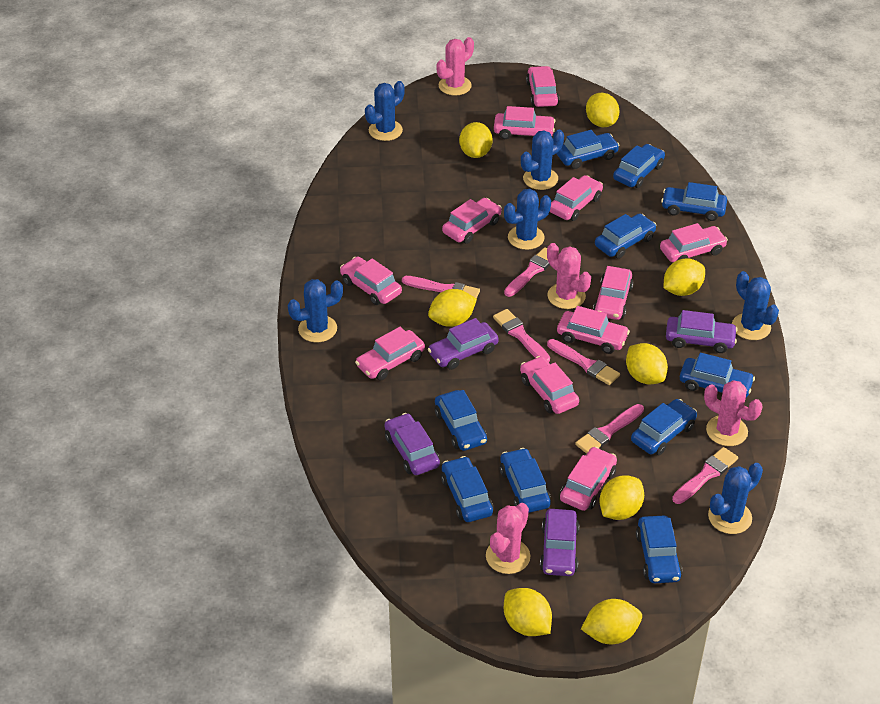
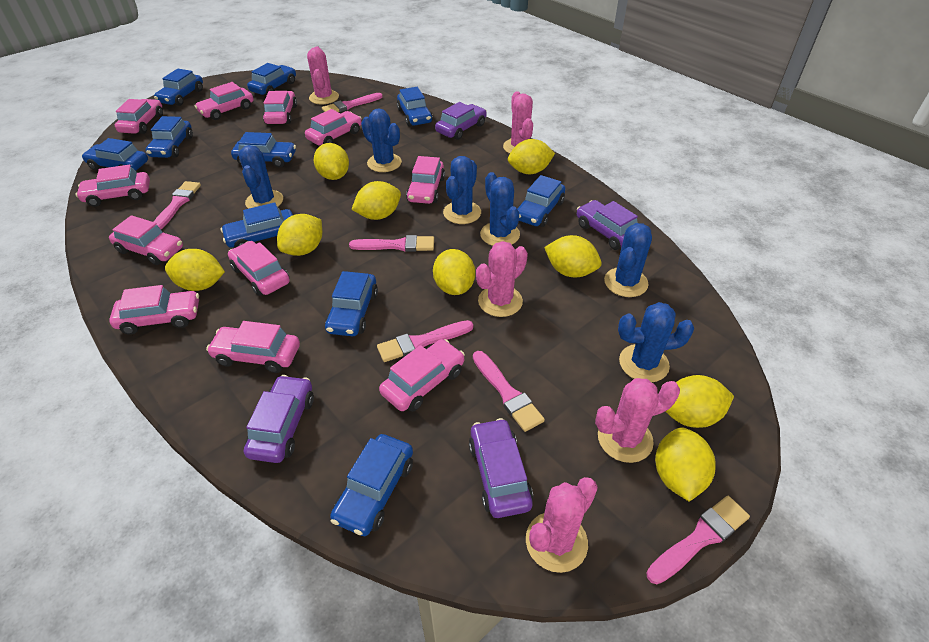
pink cactus: [436,37,474,96] [486,503,530,574] [547,243,591,309] [704,380,762,446] = 4 -> [307,46,339,104] [476,241,528,317] [503,91,533,154] [526,477,598,573] [595,378,680,463] = 5
yellow lemon: [428,289,477,327] [459,122,493,158] [504,588,552,636] [581,599,642,644] [586,93,620,127] [600,475,644,520] [626,343,668,384] [663,258,705,296] = 8 -> [165,249,225,291] [277,214,322,256] [314,143,349,180] [351,181,401,220] [433,249,475,295] [508,139,555,174] [544,235,601,277] [655,427,716,502] [665,375,734,428] = 9

